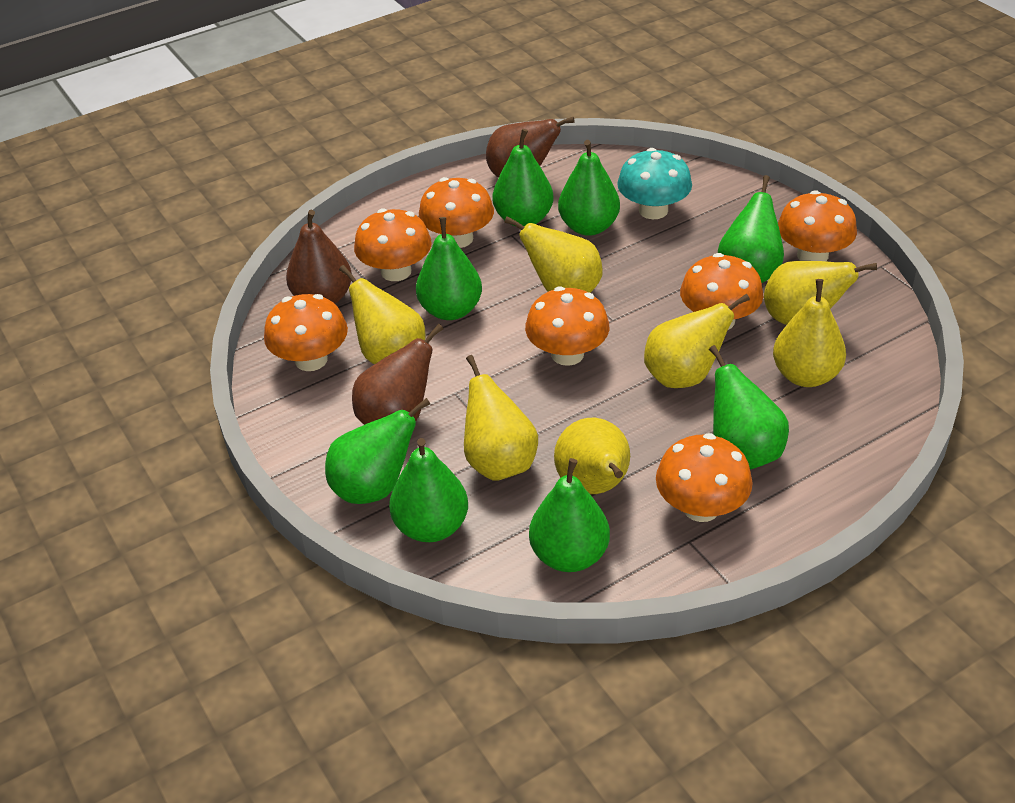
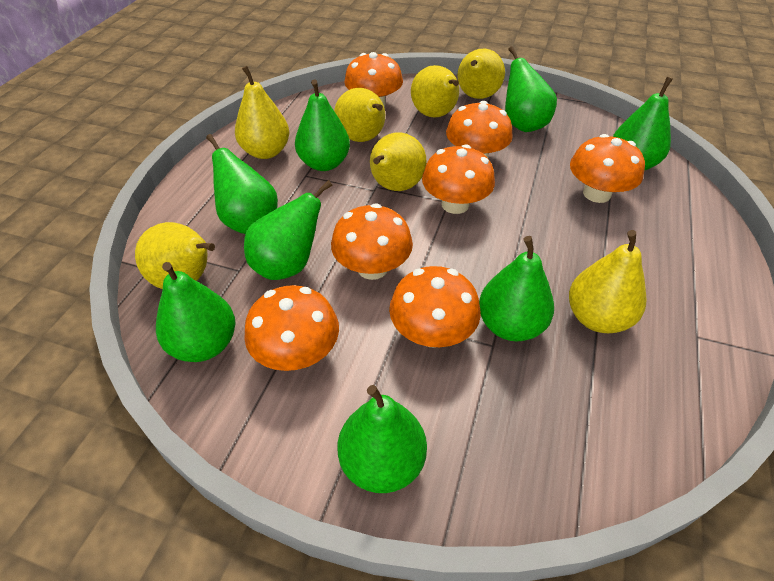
brown pear: [286,210,352,304] [352,324,443,425] [486,117,575,178] = 3 -> none = 0
turquoise mushroom: [617,148,692,219] = 1 -> none = 0

